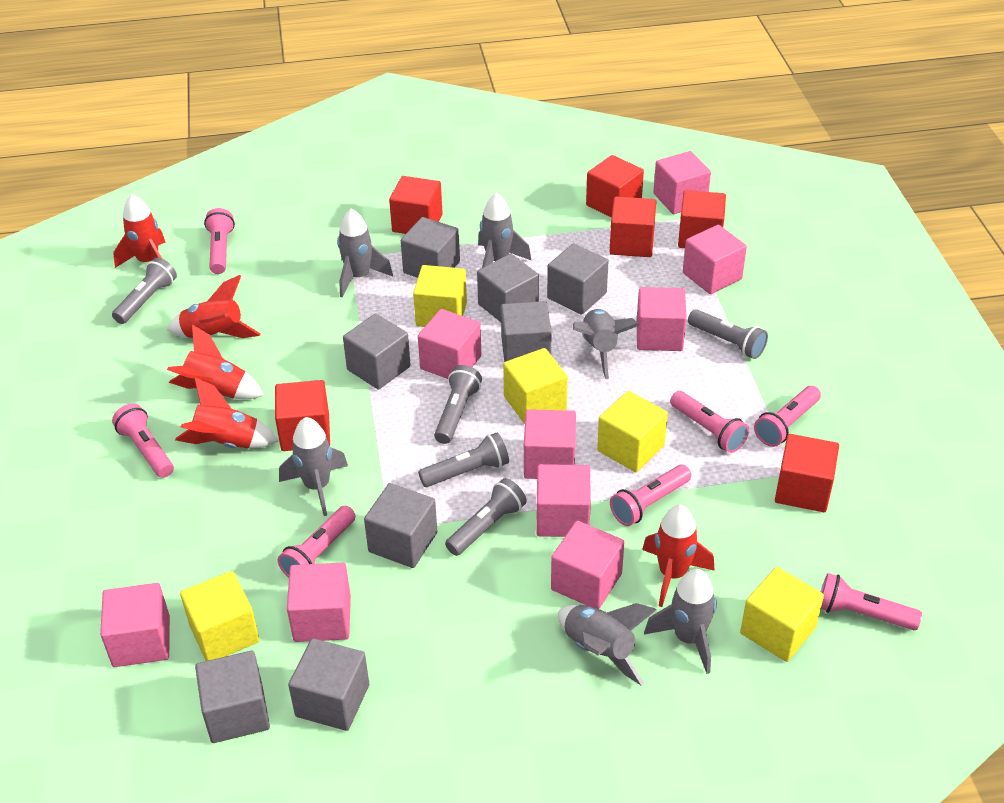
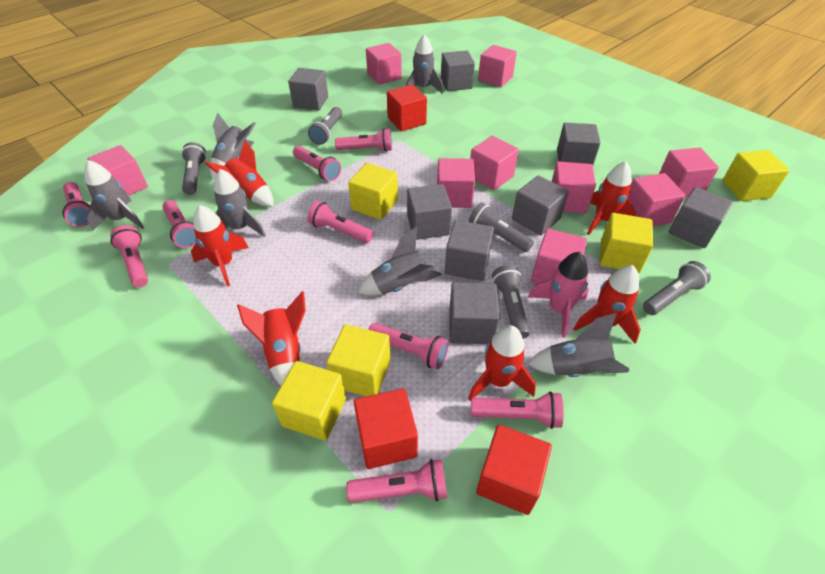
pink flashlight: [112,403,174,478] [204,208,235,274] [278,506,356,578] [610,465,691,526] [670,391,749,453] [754,386,821,447] [821,573,922,630] = 7 -> [62,182,90,227] [110,225,148,288] [162,200,196,248] [293,146,341,181] [308,201,374,243] [335,128,392,152] [346,459,447,503] [368,323,449,369] [471,391,563,429] = 9
pink rocket: none = 0 -> [528,252,589,338] = 1
red cube: [275,380,330,451] [389,176,443,234] [586,155,644,218] [609,197,656,257] [678,190,726,248] [775,434,839,512] = 6 -> [354,388,418,469] [387,84,427,132] [476,425,552,515] = 3
red rocket: [113,194,166,268] [167,275,261,338] [167,325,264,399] [175,377,278,449] [642,505,715,607] = 5 -> [191,205,249,287] [205,140,273,207] [237,291,306,385] [468,325,536,401] [573,265,641,344] [587,161,636,235] = 6

